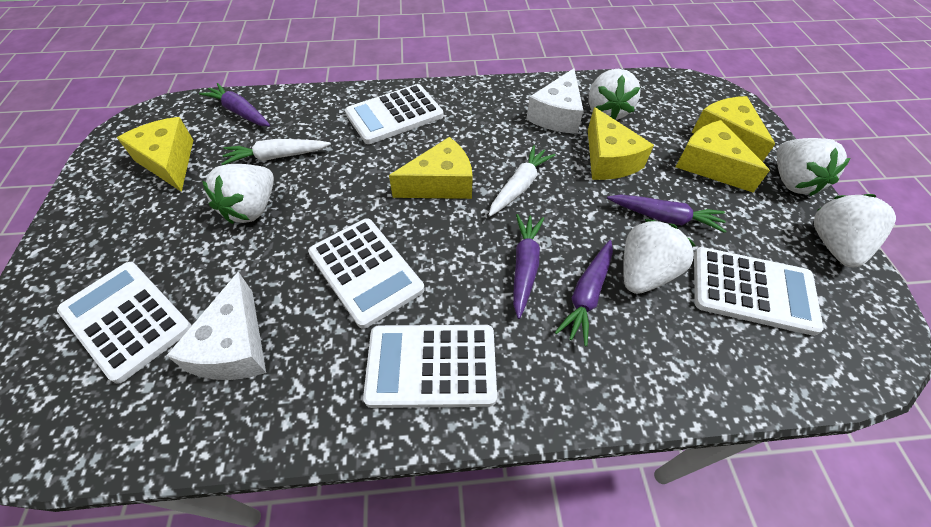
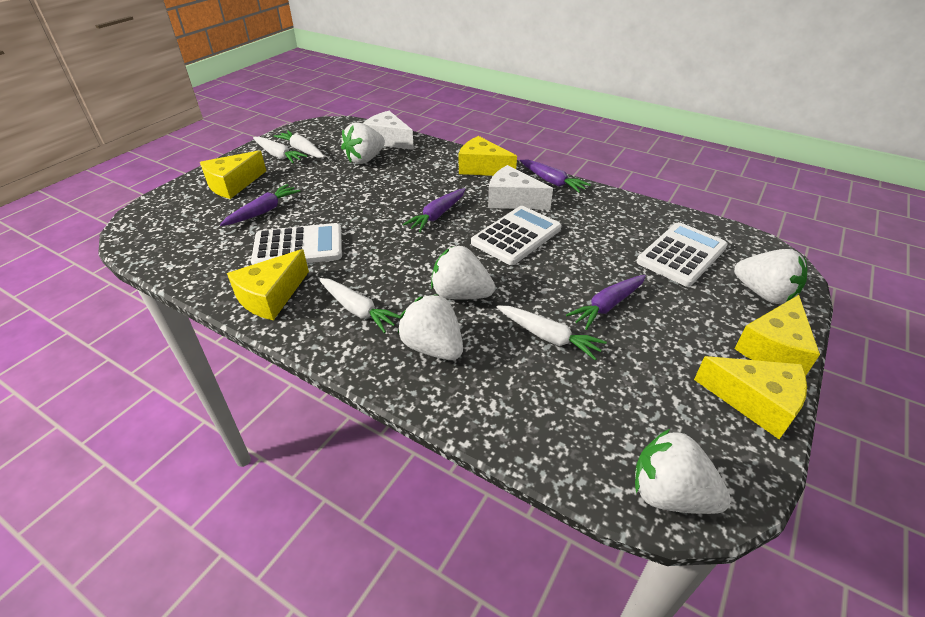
white calculator: [57,262,192,384] [308,218,424,329] [345,84,444,144] [363,325,497,408] [694,247,823,336] = 5 -> [251,223,342,265] [471,206,562,265] [637,222,728,287] = 3
white carrot: [221,139,331,165] [489,145,556,216] = 2 -> [253,136,308,164] [273,130,324,158] [319,278,400,333] [497,305,607,360] = 4

